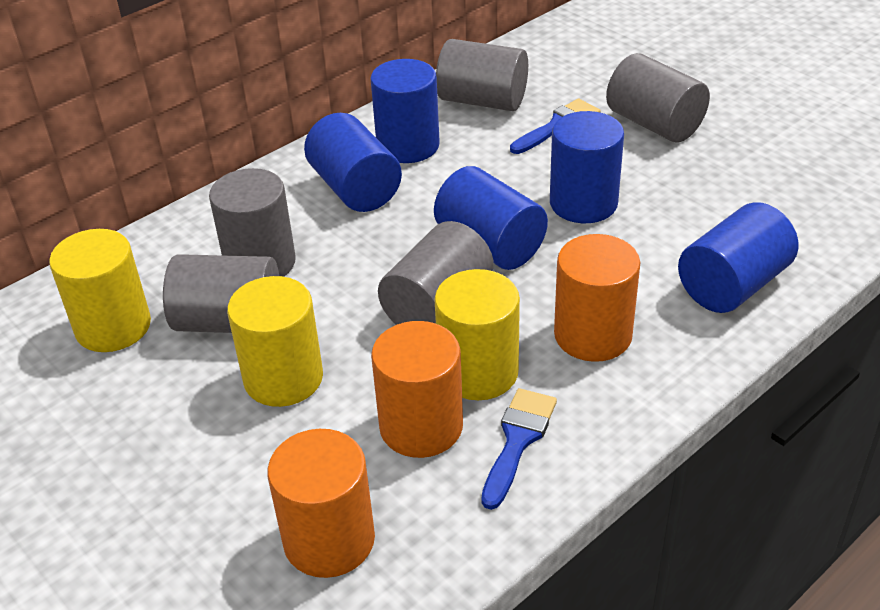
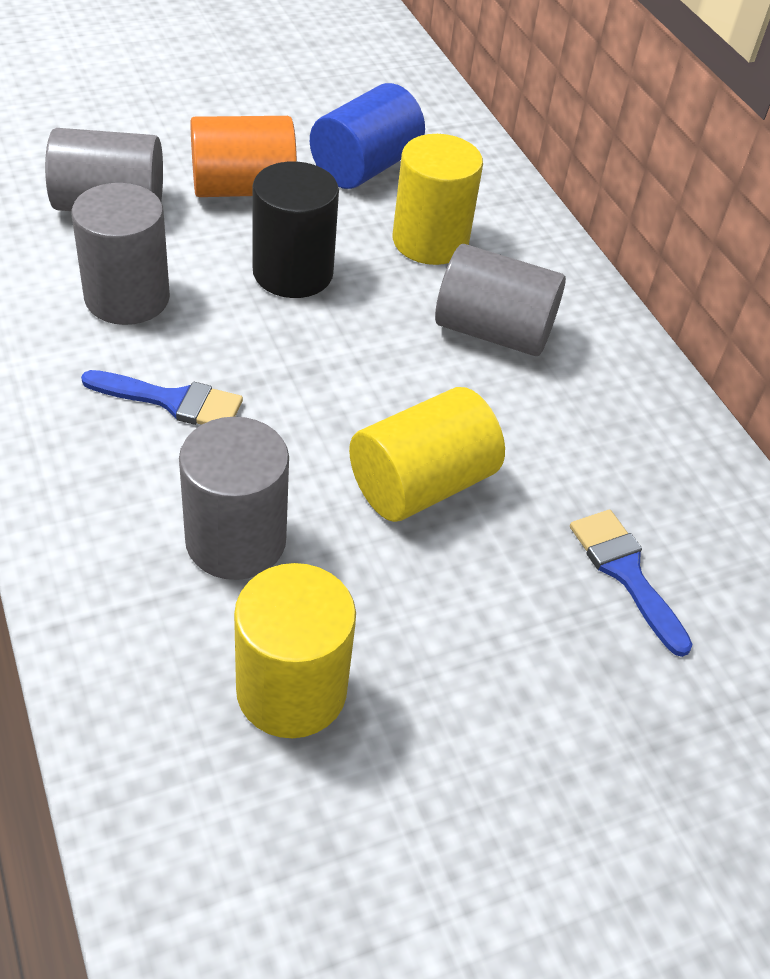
black cylinder: none = 0 -> [252,162,339,298] = 1
blue cylinder: [304,113,402,212] [370,59,440,163] [434,166,548,270] [550,111,624,223] [678,202,799,313] = 5 -> [310,83,425,189] = 1
grey cylinder: [163,254,279,333] [209,168,296,277] [378,221,494,325] [436,39,528,111] [606,53,710,142] = 5 -> [45,128,163,211] [72,183,170,325] [179,417,289,580] [435,244,566,356] = 4
orange cylinder: [267,429,375,578] [371,321,463,458] [554,234,640,362] = 3 -> [190,116,297,197] = 1

